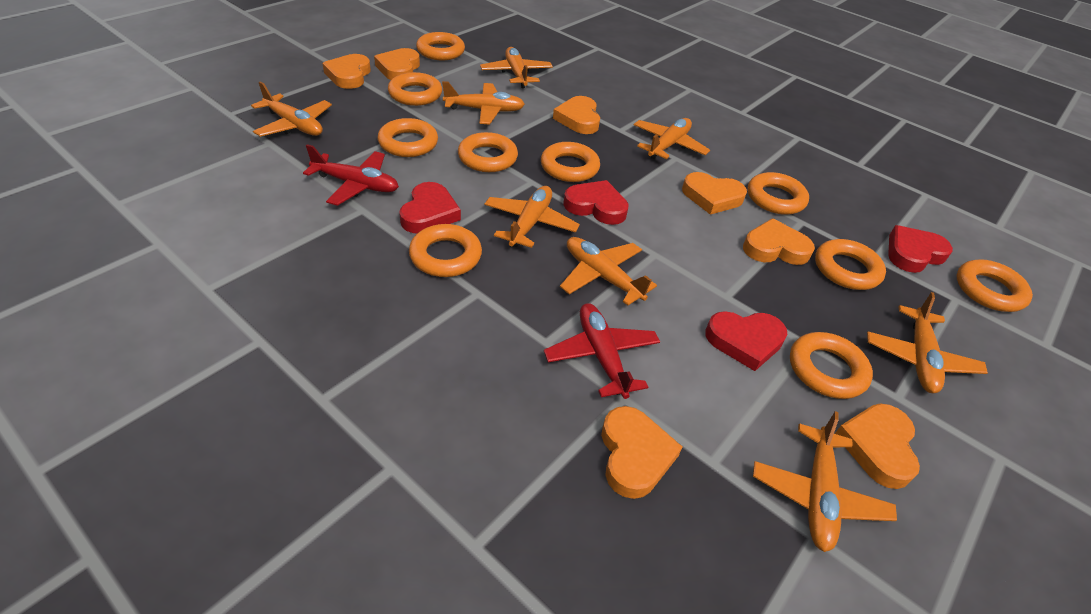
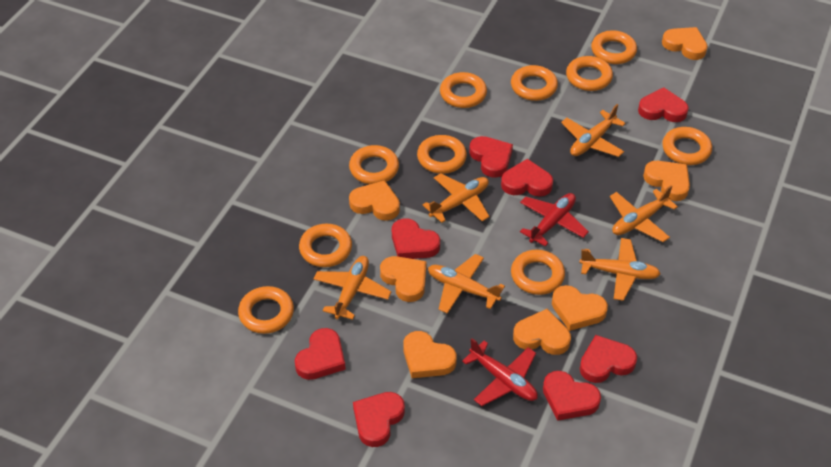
orange plane: [251,81,332,137] [442,81,525,124] [480,47,553,88] [484,186,580,248] [560,237,657,305] [634,118,710,159] [753,411,897,552] [867,292,988,393] = 8 -> [313,256,391,320] [423,173,490,223] [428,254,505,314] [561,104,626,157] [579,238,661,301] [610,185,678,242] = 6
red heart: [399,182,461,233] [563,180,629,225] [705,311,788,371] [888,225,953,273] = 4 -> [295,328,346,380] [353,392,405,447] [392,218,440,259] [469,136,513,178] [501,159,553,197] [543,371,601,421] [580,335,637,383] [638,87,689,122] = 8

